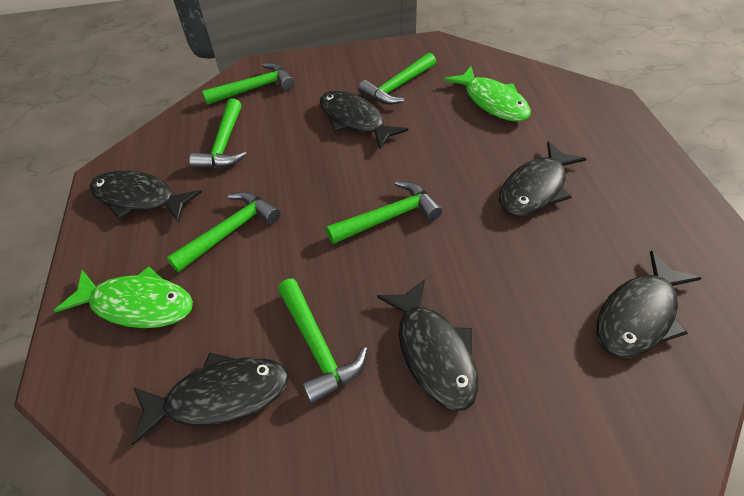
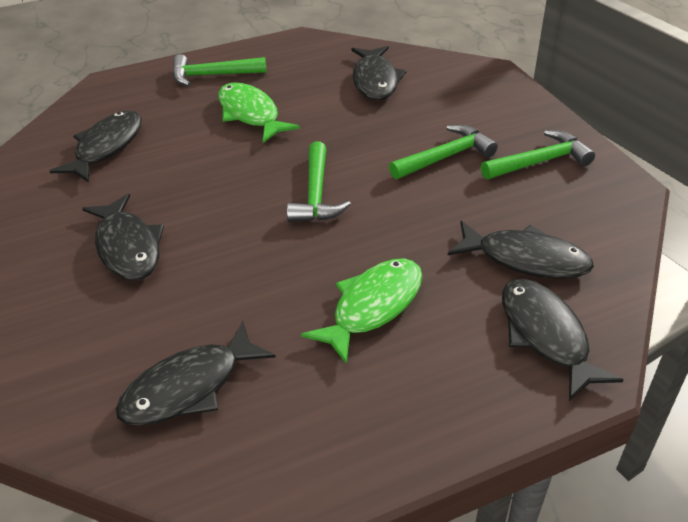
green hammer: [167,192,281,272] [189,99,247,169] [202,63,294,105] [278,279,368,404] [326,181,442,244] [358,52,436,105] = 6 -> [172,54,267,86] [287,141,351,222] [389,125,498,179] [481,130,595,179] = 4

